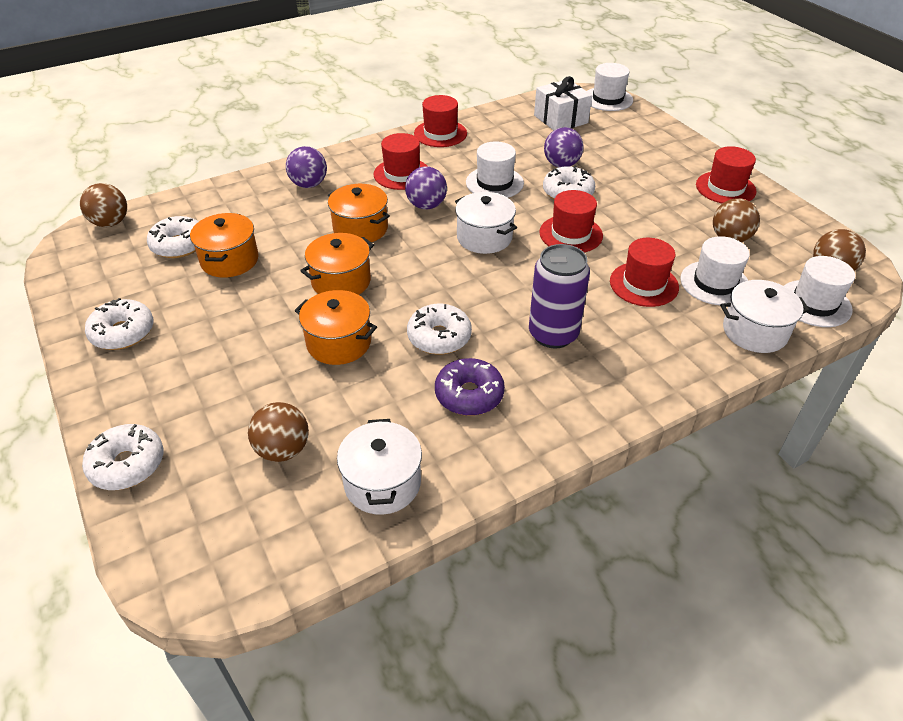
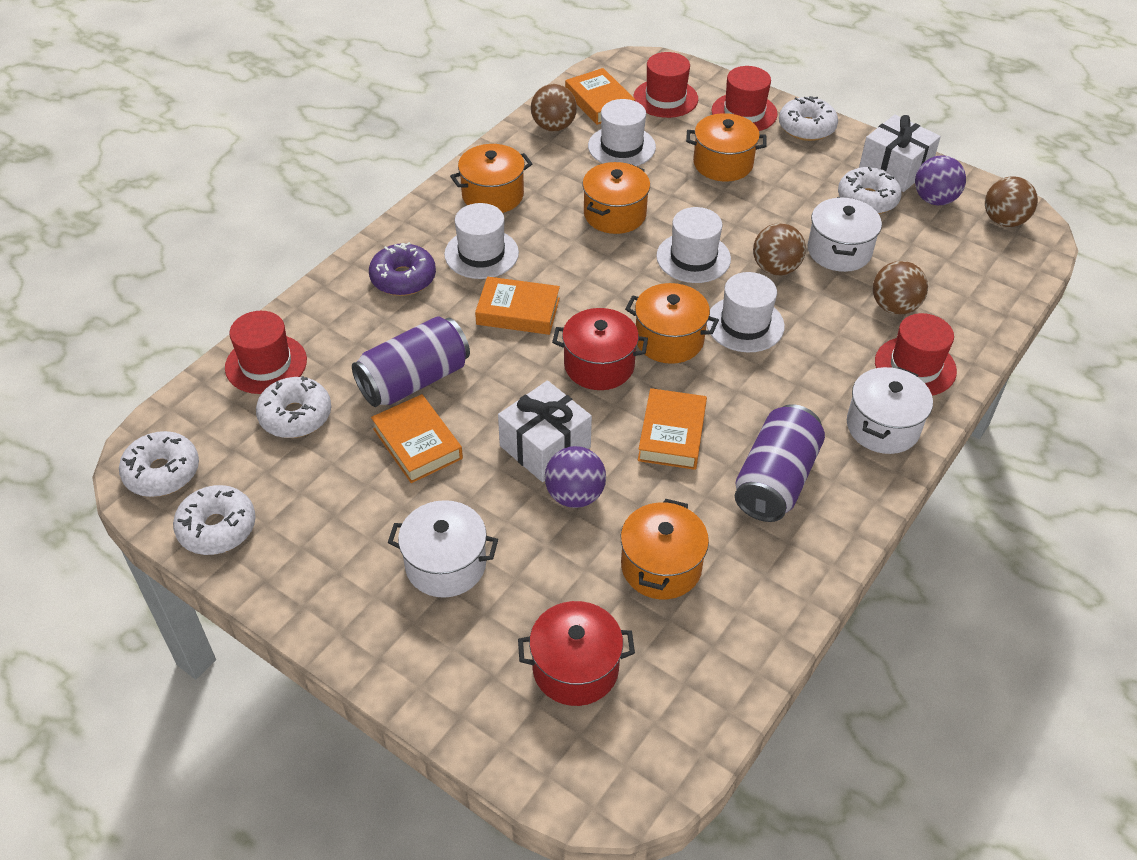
orange book: none = 0 -> [371,394,463,483] [475,277,560,335] [565,68,636,125] [638,388,707,470] = 4
orange pot: [190,213,259,278] [295,290,377,365] [300,233,374,295] [328,184,390,242] = 4 -> [450,144,532,213] [582,162,650,234] [621,499,709,599] [625,283,719,364] [686,113,767,181] = 5
purple ball: [286,146,327,188] [405,166,447,209] [544,127,583,167] = 3 -> [545,446,606,508] [915,155,966,205] = 2
purple can: [529,244,590,349] = 1 -> [352,316,470,407] [735,404,825,522] = 2
red hat: [374,133,428,190] [414,95,467,147] [539,190,603,253] [610,238,679,307] [696,146,756,203] = 5 -> [225,311,307,394] [633,52,698,118] [711,66,778,131] [875,313,957,395] = 4
red pot: none = 0 -> [518,601,635,706] [552,308,648,390] = 2
white gift: [534,76,592,130] = 1 -> [498,381,592,482] [859,114,941,192] = 2

